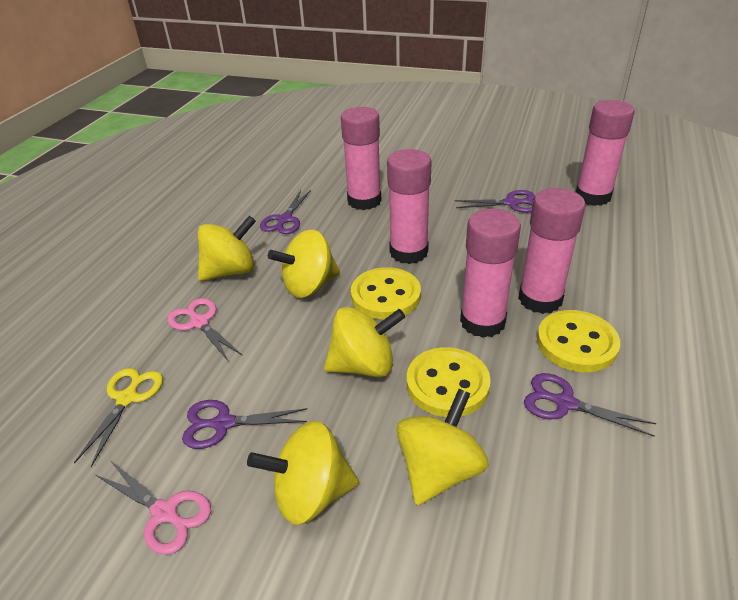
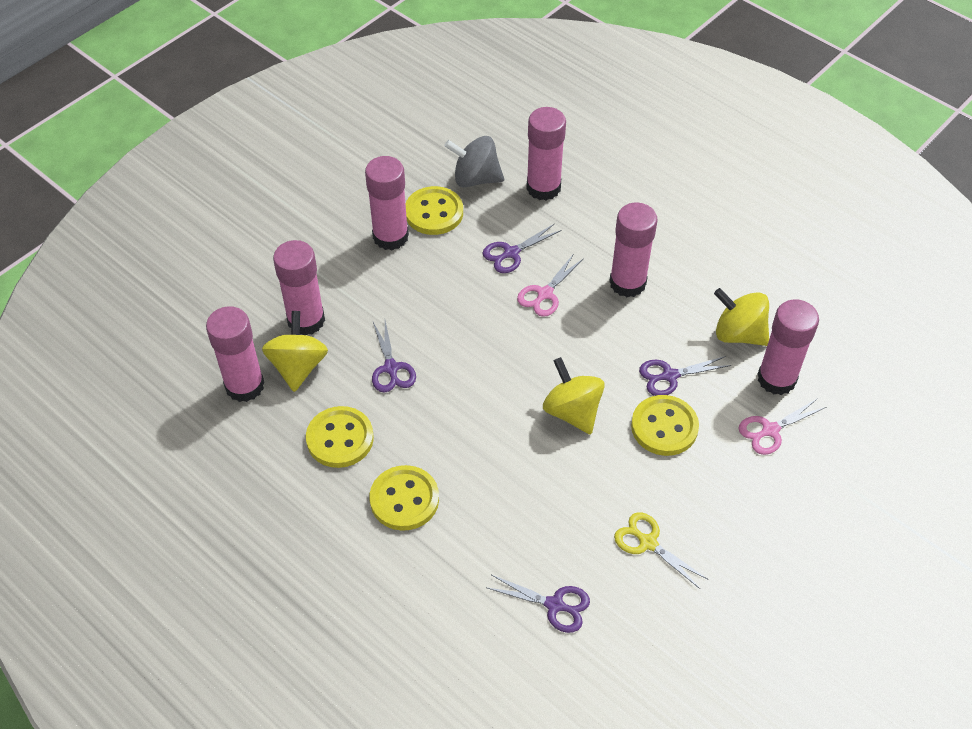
grey spinning top: none = 0 -> [444,136,504,187] = 1
pink glue stick: [341,107,381,210] [387,149,432,264] [460,209,521,338] [518,188,586,314] [576,100,635,206] = 5 -> [206,306,265,402] [273,240,325,335] [365,156,409,250] [526,107,566,201] [609,203,658,297] [757,299,819,395] = 6
yellow button: [351,267,421,319] [407,347,491,417] [537,310,620,372] = 3 -> [306,406,374,468] [369,465,439,531] [406,186,463,235] [631,395,699,456] = 4
yellow spinning top: [198,216,256,281] [247,421,359,525] [268,229,340,298] [324,307,405,377] [396,389,489,506] = 5 -> [262,311,328,392] [543,357,605,434] [714,288,769,346] = 3

